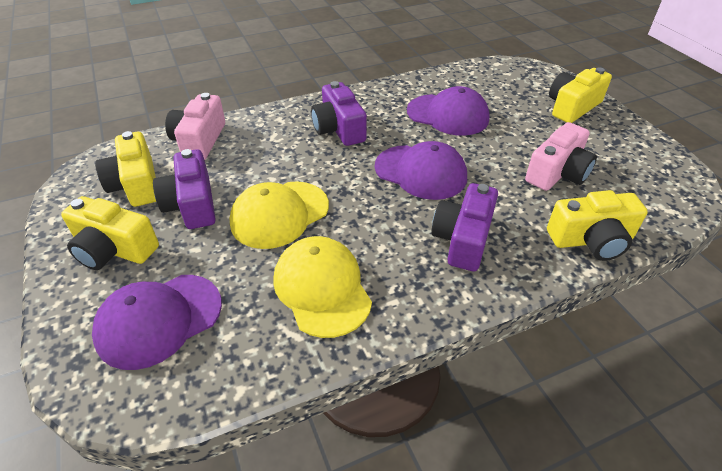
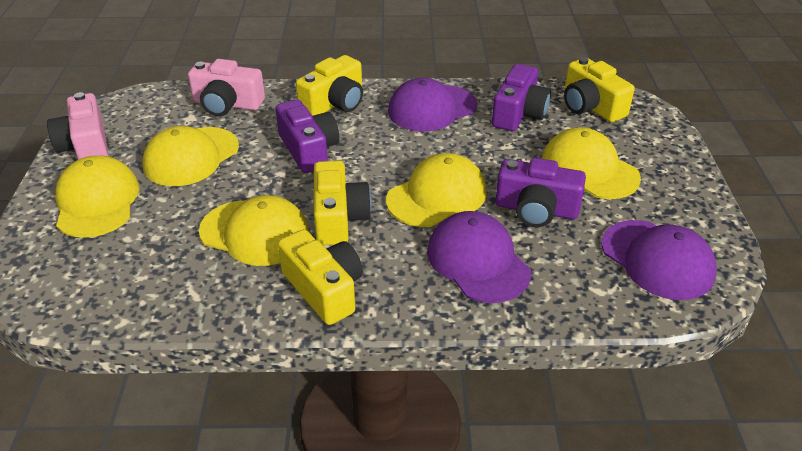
yellow cap: [230,181,329,249] [273,236,372,338] = 2 -> [55,155,140,238] [143,126,239,186] [199,195,310,266] [386,153,487,227] [542,127,641,199] = 5

